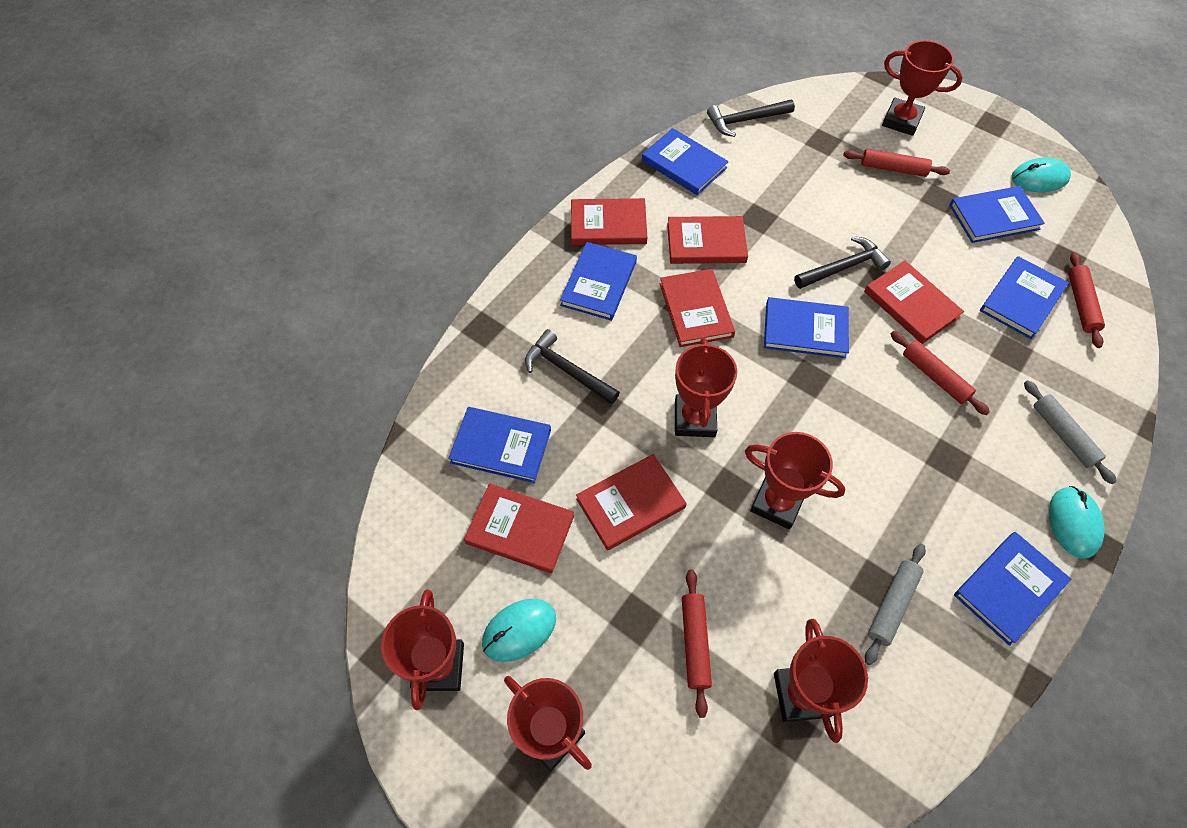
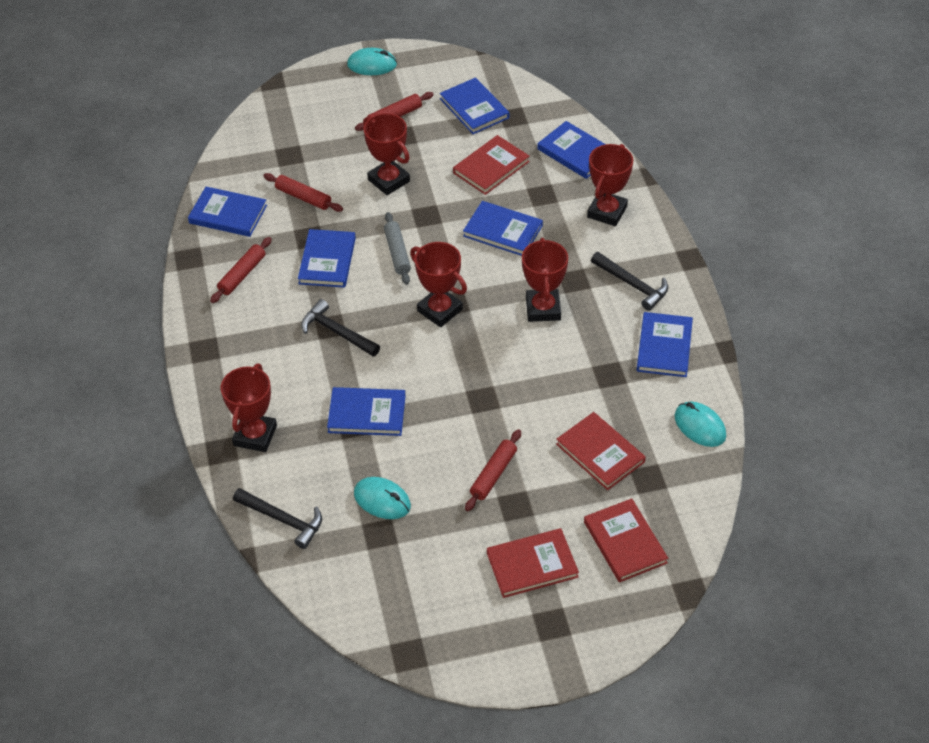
grey rolling pin: [865,544,926,665] [1024,380,1117,484] = 2 -> [384,212,411,285] = 1
red book: [464,483,574,573] [571,198,647,245] [576,454,687,551] [660,269,735,347] [667,216,748,264] [864,261,964,344] = 6 -> [453,135,530,195] [487,528,579,598] [556,412,646,490] [584,498,668,582] = 4
red trophy: [381,589,464,710] [504,676,592,771] [675,338,737,437] [745,432,845,529] [774,619,868,743] [882,40,963,136] = 6 -> [221,364,277,452] [363,113,410,195] [410,242,467,327] [522,238,568,322] [587,144,633,226] = 5

